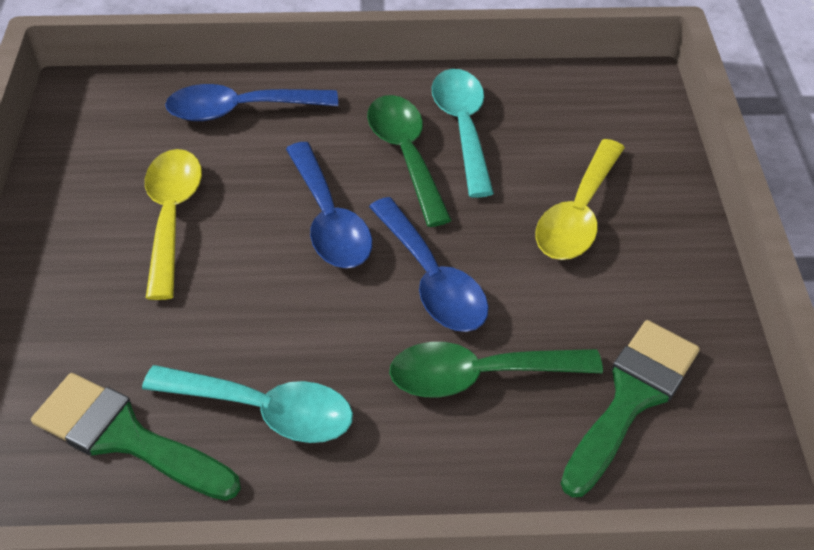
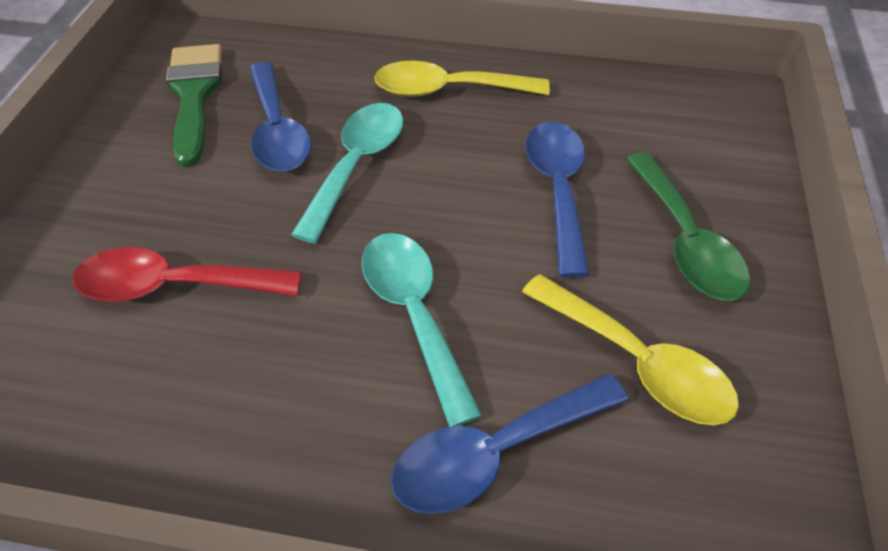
green brush: [31,373,241,501] [560,320,700,497] = 2 -> [166,44,222,167] = 1
green spoon: [367,95,452,227] [389,342,603,397] = 2 -> [626,153,750,301] = 1
red spoon: none = 0 -> [73,247,301,302] = 1

